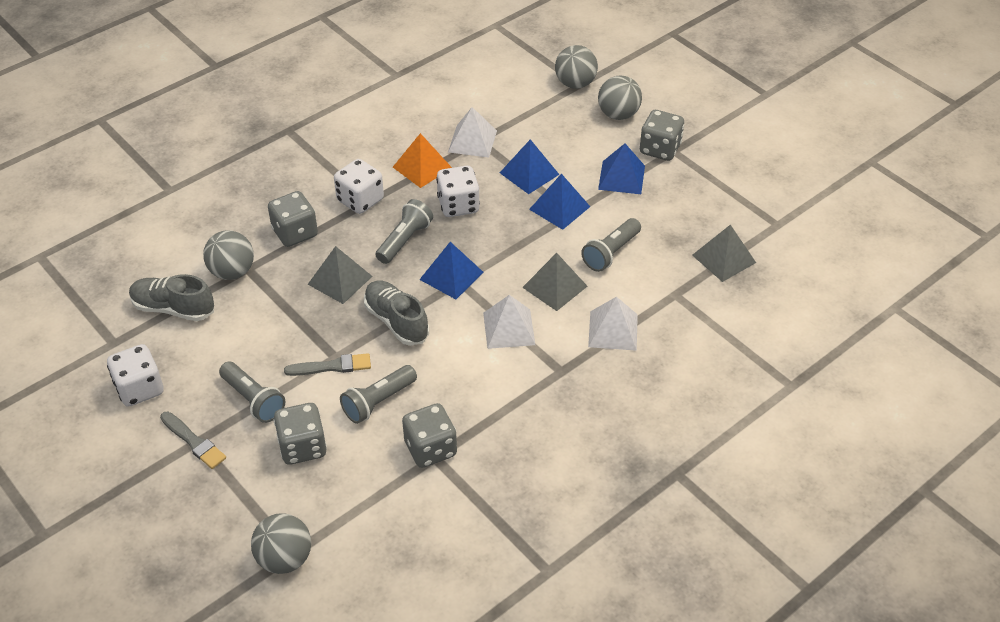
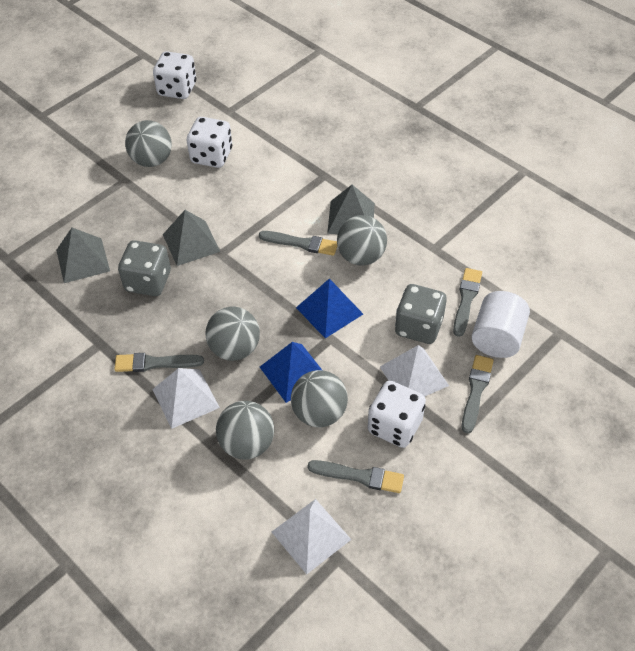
blue pyramid: [419,242,483,299] [500,139,560,194] [529,174,590,230] [598,144,645,194] = 4 -> [260,342,322,403] [296,278,363,338] = 2
grey ball: [203,230,254,280] [251,513,311,574] [555,45,598,89] [598,75,642,120] = 4 -> [125,120,172,167] [205,307,260,361] [216,401,274,460] [291,370,348,427] [337,215,387,266] = 5
grey brush: [160,411,226,469] [284,353,371,376] = 2 -> [114,353,204,372] [259,231,337,256] [308,460,404,493] [453,268,482,337] [462,355,494,434] = 5
grey dice: [268,191,318,247] [274,403,327,465] [402,403,457,468] [640,110,684,161] = 4 -> [118,240,171,296] [395,284,447,344] = 2
grey flashlight: [219,362,286,423] [340,365,417,424] [375,199,433,264] [581,218,641,272] = 4 -> none = 0
grey shoe: [129,274,214,321] [364,281,429,346] = 2 -> none = 0
orange pyramid: [393,133,452,188] = 1 -> none = 0
white cylinder: none = 0 -> [472,291,530,358] = 1

